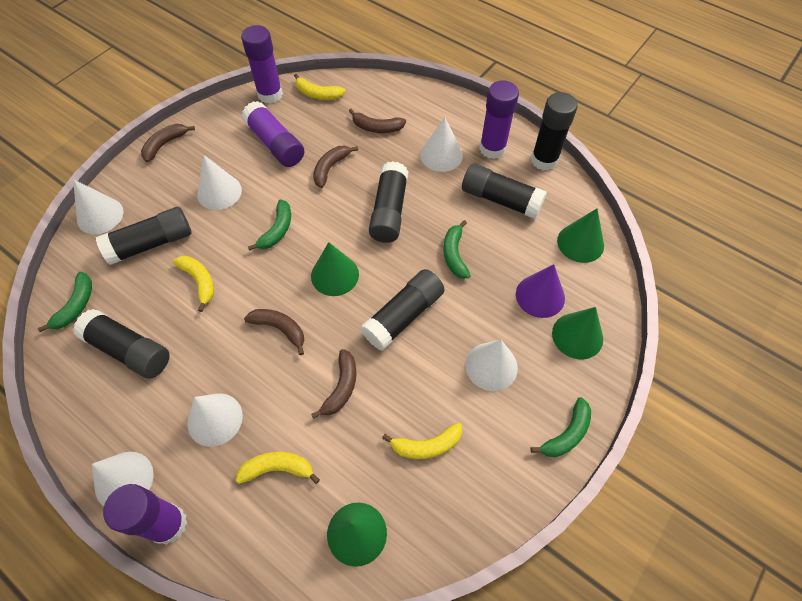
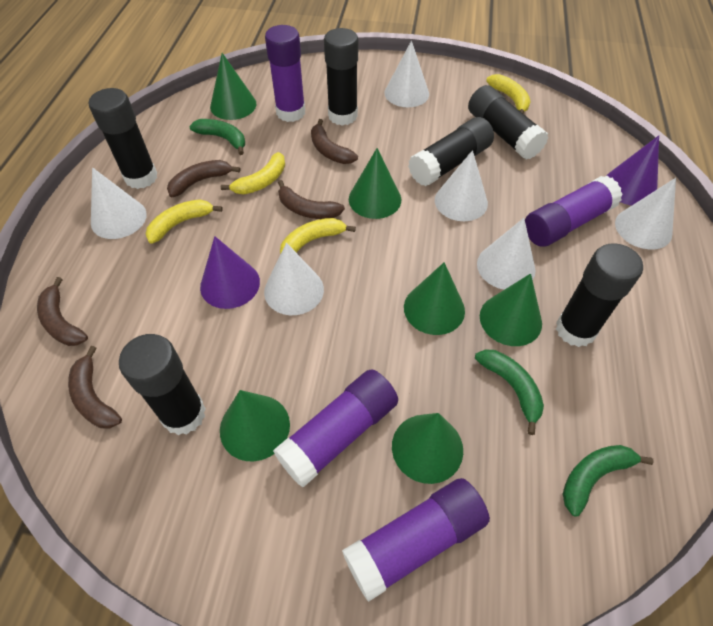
green banana: [38,272,92,332] [248,199,291,251] [443,220,471,278] [530,397,591,457] = 4 -> [189,119,245,155] [475,350,544,435] [563,445,654,517] = 3
green cone: [311,242,359,296] [327,503,387,567] [552,307,603,359] [557,208,604,263] = 4 -> [210,53,256,120] [220,390,290,461] [349,148,401,219] [392,413,463,484] [404,262,465,335] [480,273,542,346] = 6
purple cone: [516,264,565,318] = 1 -> [200,236,260,309] [606,135,659,206] = 2

